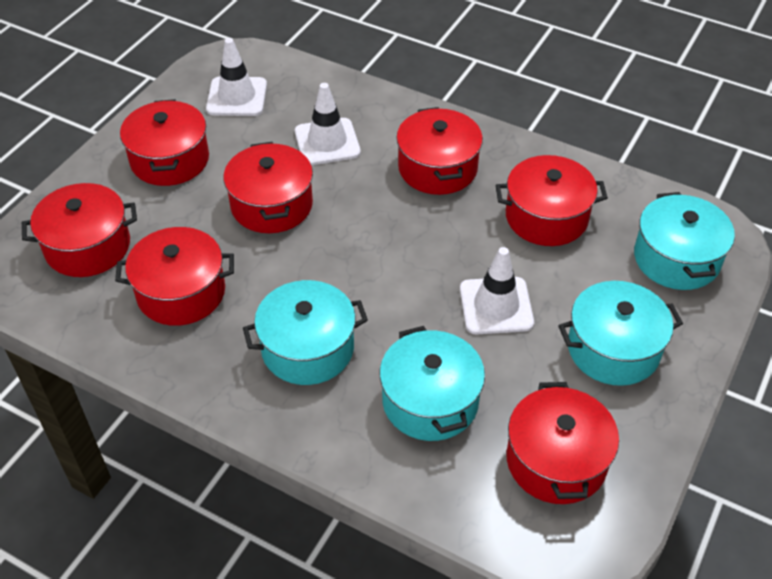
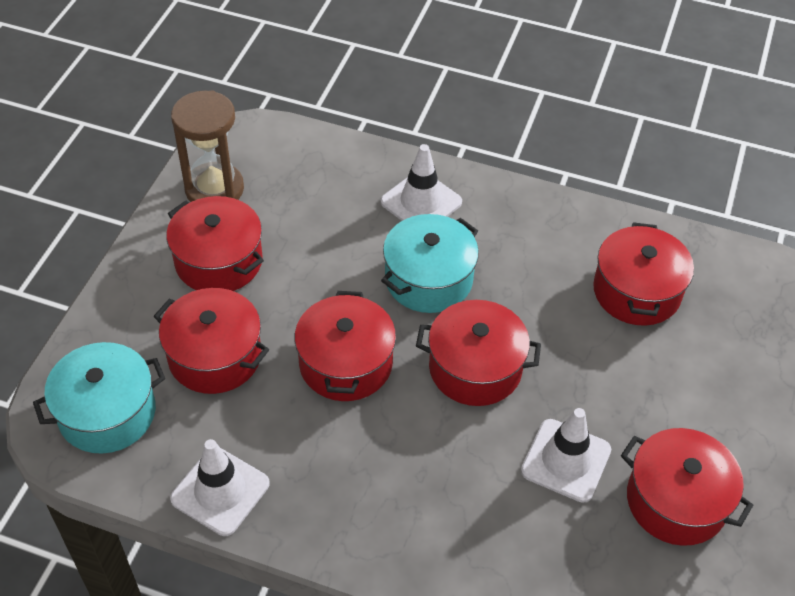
brown hourglass: none = 0 -> [171,91,244,202] = 1
red pot: [22,183,137,277] [115,227,234,326] [120,99,209,186] [223,142,313,233] [396,107,483,195] [495,155,608,246] [507,382,619,504] = 7 -> [153,288,269,394] [166,196,264,291] [294,291,396,401] [416,300,541,406] [593,222,694,326] [621,428,753,546] = 6
turquoise pot: [243,280,368,385] [380,326,485,441] [558,281,683,386] [634,192,735,290] = 4 -> [33,342,165,454] [381,214,479,313] = 2

